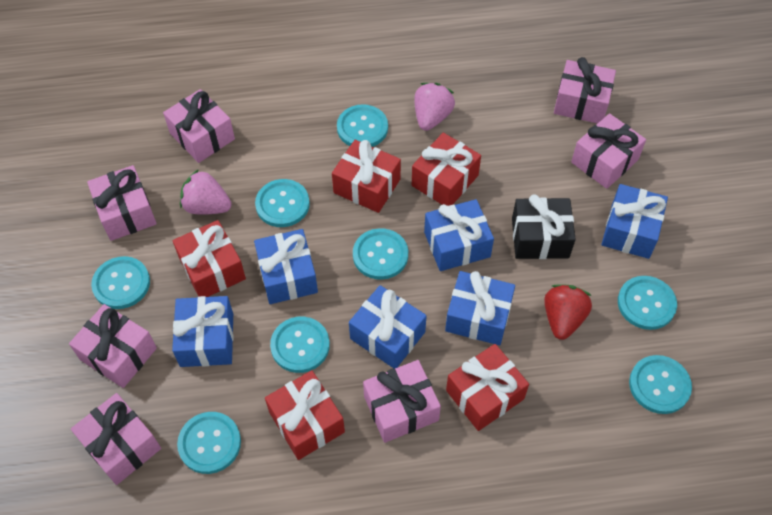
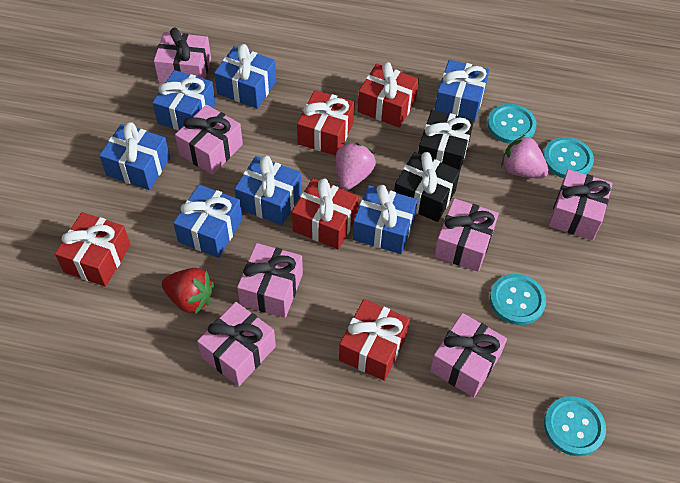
black gift: [512,194,576,259] = 1 -> [394,152,460,222] [418,110,474,170] = 2
blue gift: [172,296,233,367] [254,229,318,304] [349,285,427,368] [424,199,494,271] [445,271,515,345] [602,184,668,259] = 6 -> [99,122,170,190] [152,70,216,131] [173,184,243,258] [214,44,276,109] [235,156,302,225] [353,185,418,254] [435,60,489,123] = 7
turquoise button: [91,256,150,309] [177,412,241,474] [255,179,310,227] [270,317,330,373] [337,104,388,147] [353,228,408,280] [618,276,677,330] [629,355,692,414] = 8 -> [487,104,537,144] [490,274,546,325] [543,137,594,178] [544,396,606,456] = 4

